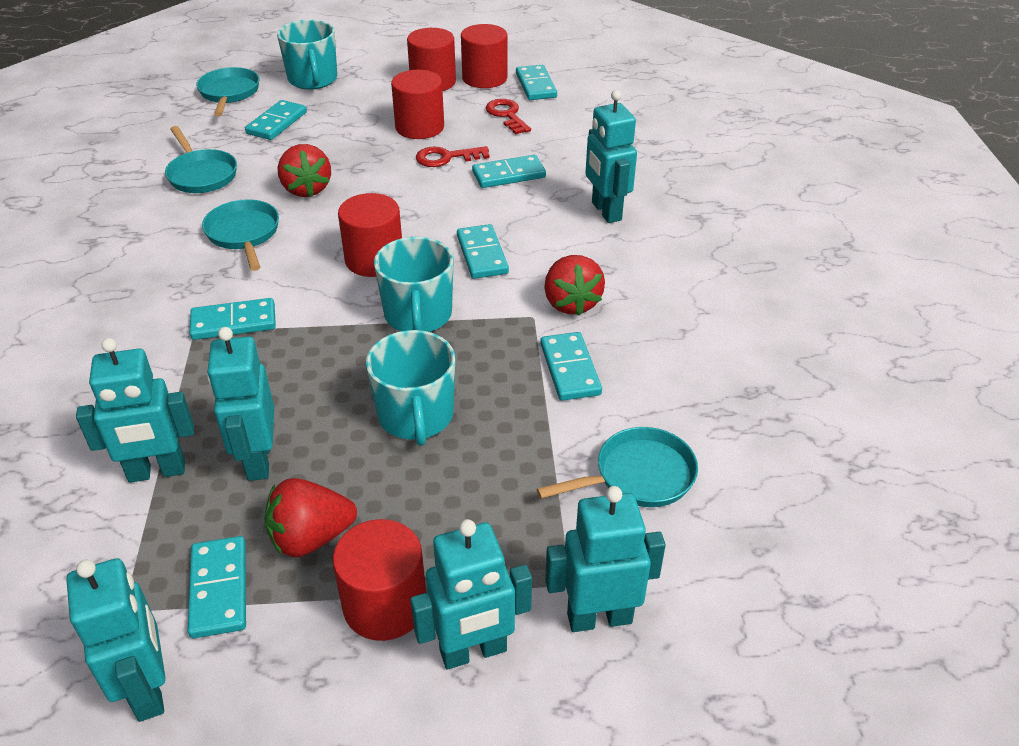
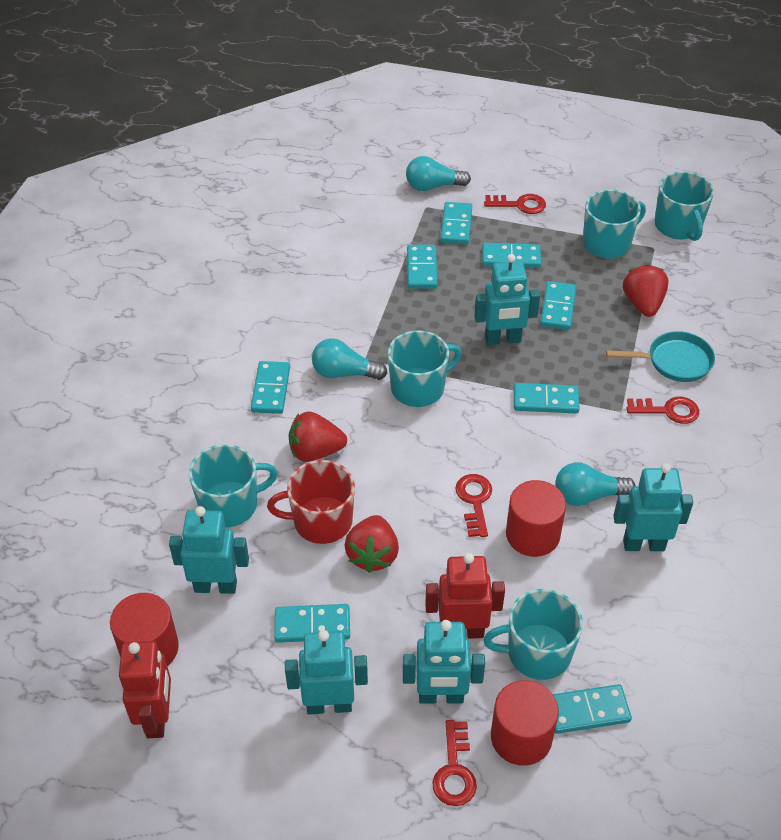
red cylinder: [333,519,426,641] [338,193,402,277] [391,70,444,139] [407,28,456,91] [461,24,508,88] = 5 -> [110,593,179,667] [491,680,559,766] [506,480,566,557] = 3
red key: [416,146,490,167] [486,99,531,135] = 2 -> [433,720,477,806] [455,474,492,537] [484,194,546,214] [626,397,699,424] = 4
red mug: none = 0 -> [267,460,355,544] = 1
red robot: none = 0 -> [119,641,171,738] [425,553,505,639] = 2
turquoise domino: [187,536,246,638] [190,298,276,340] [245,100,307,140] [457,224,509,279] [472,155,546,188] [516,65,557,100] [540,332,602,401] = 7 -> [251,361,290,414] [274,604,350,643] [407,245,437,289] [440,202,472,244] [482,243,541,268] [514,383,580,414] [540,281,576,330] [553,684,632,734] = 8
turquoise light bulb: none = 0 -> [312,338,387,380] [406,156,471,191] [555,462,636,506] = 3
turquoise mug: [277,20,337,90] [366,330,455,446] [374,237,454,332] = 3 -> [189,444,278,527] [388,330,462,407] [483,589,583,680] [583,190,646,258] [655,172,714,241] = 5
turquoise pan: [165,126,237,193] [196,67,259,116] [202,199,279,271] [537,427,698,507] = 4 -> [606,331,715,382] = 1
turquoise robot: [66,558,165,722] [76,338,194,483] [207,327,274,481] [410,519,532,670] [545,486,666,632] [585,90,637,223] = 6 -> [169,506,249,594] [285,630,368,715] [403,620,485,704] [474,254,540,345] [613,463,693,551] = 5

